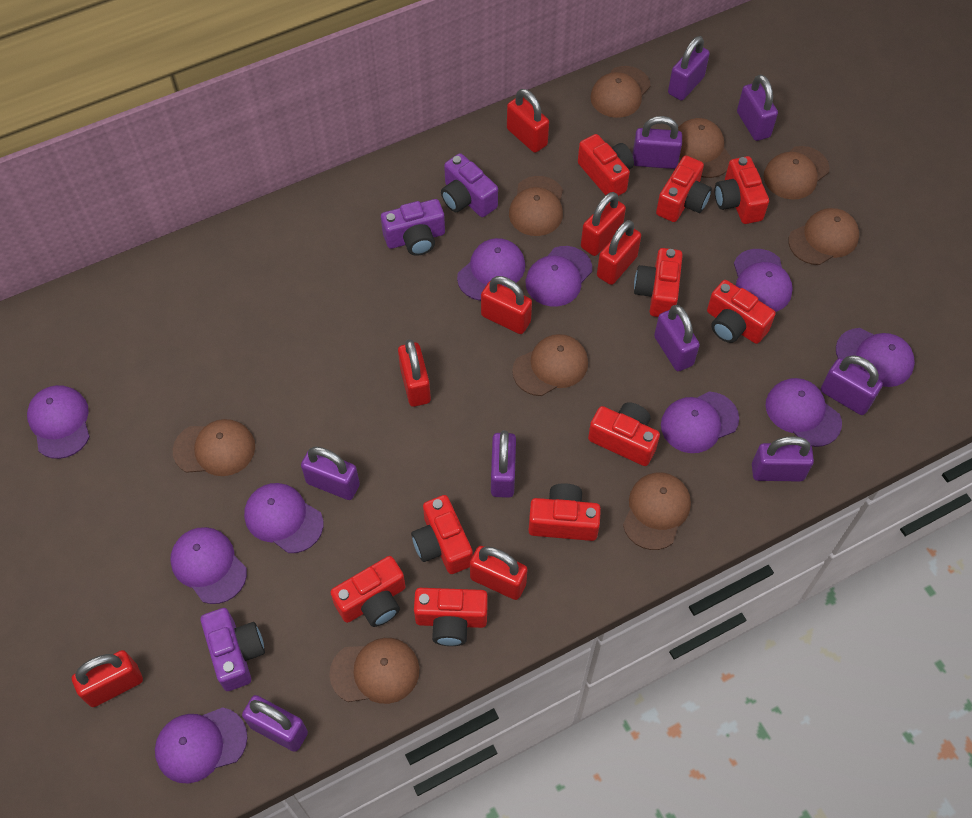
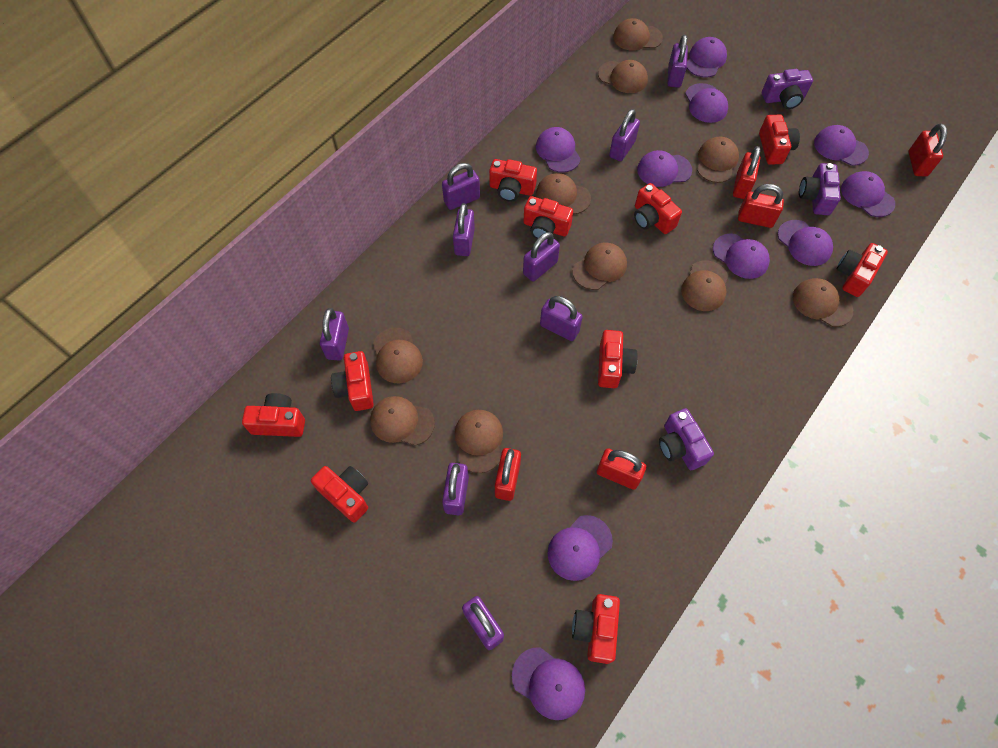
brown cap: [173,419,255,476] [329,638,419,704] [509,176,563,236] [512,334,588,396] [590,66,651,118] [623,472,691,550] [678,118,732,178] [764,146,829,200] [788,208,859,265] = 9 -> [370,396,435,446] [373,328,423,384] [454,410,503,473] [536,173,591,214] [572,243,627,290] [598,60,648,93] [613,18,663,51] [681,260,728,311] [697,136,739,183] [793,278,853,327] = 10
red padlock: [72,650,143,707] [398,339,431,407] [470,546,528,600] [481,276,532,334] [507,89,549,153] [581,192,626,256] [597,220,641,285] = 7 -> [495,448,521,501] [597,448,646,490] [733,146,761,199] [738,184,784,228] [909,123,947,177] = 5

